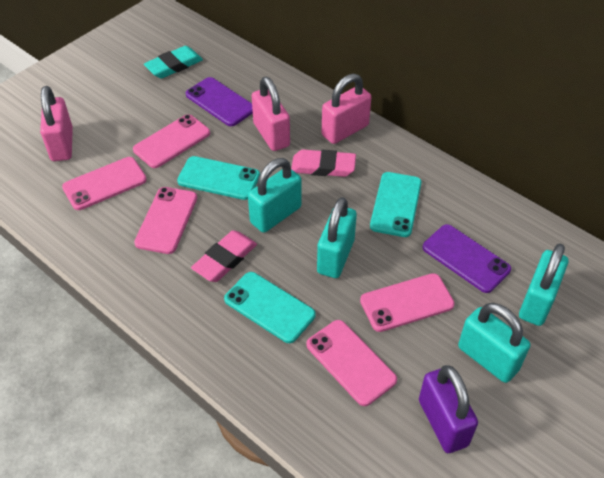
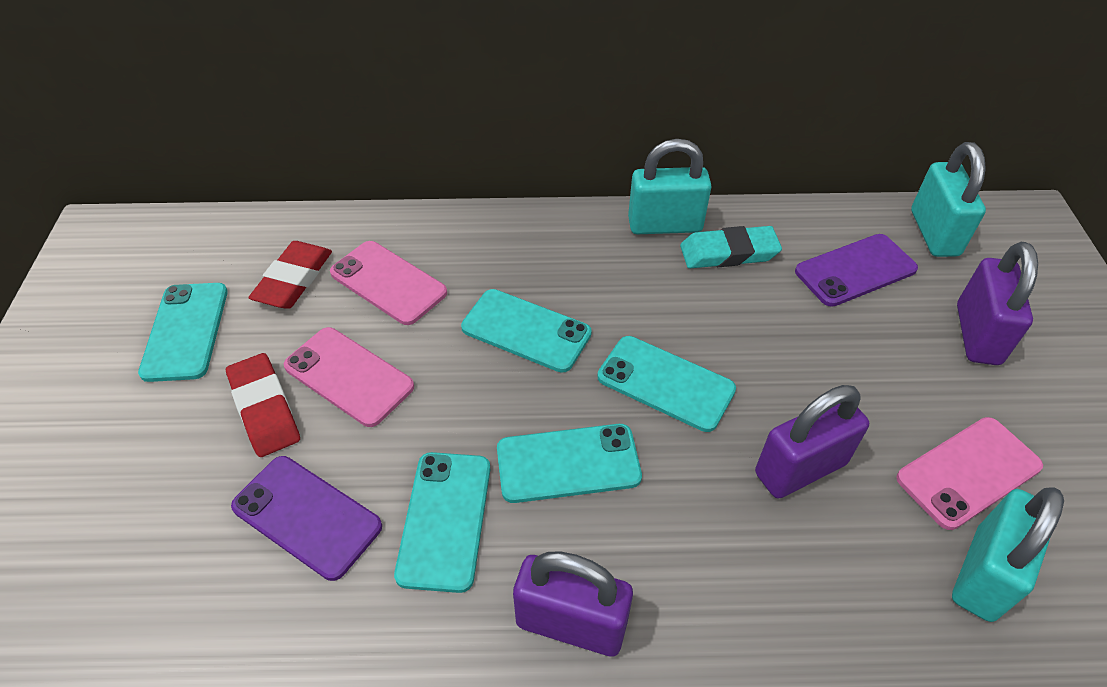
pink eraser: [191,230,257,282] [291,149,356,177] = 2 -> none = 0
pink padlock: [40,86,73,161] [252,77,290,151] [322,74,371,144] = 3 -> none = 0
pink phone: [62,157,147,210] [133,114,210,168] [134,187,197,254] [306,320,397,406] [360,273,455,332] = 5 -> [284,327,414,427] [330,241,447,325] [896,417,1043,530] = 3
purple padlock: [419,365,478,453] = 1 -> [513,552,633,657] [755,385,869,499] [957,242,1038,365] = 3
red eraser: none = 0 -> [226,353,300,457] [248,241,332,309] = 2
turquoise padlock: [248,158,301,233] [317,197,357,278] [458,303,530,383] [519,244,568,326] = 4 -> [628,139,712,234] [911,142,986,257] [952,488,1064,622] = 3
turquoise phone: [177,156,260,200] [224,272,316,343] [370,172,422,237] = 3 -> [138,283,228,382] [394,452,490,593] [461,289,592,373] [497,424,642,503] [598,336,736,432] = 5

